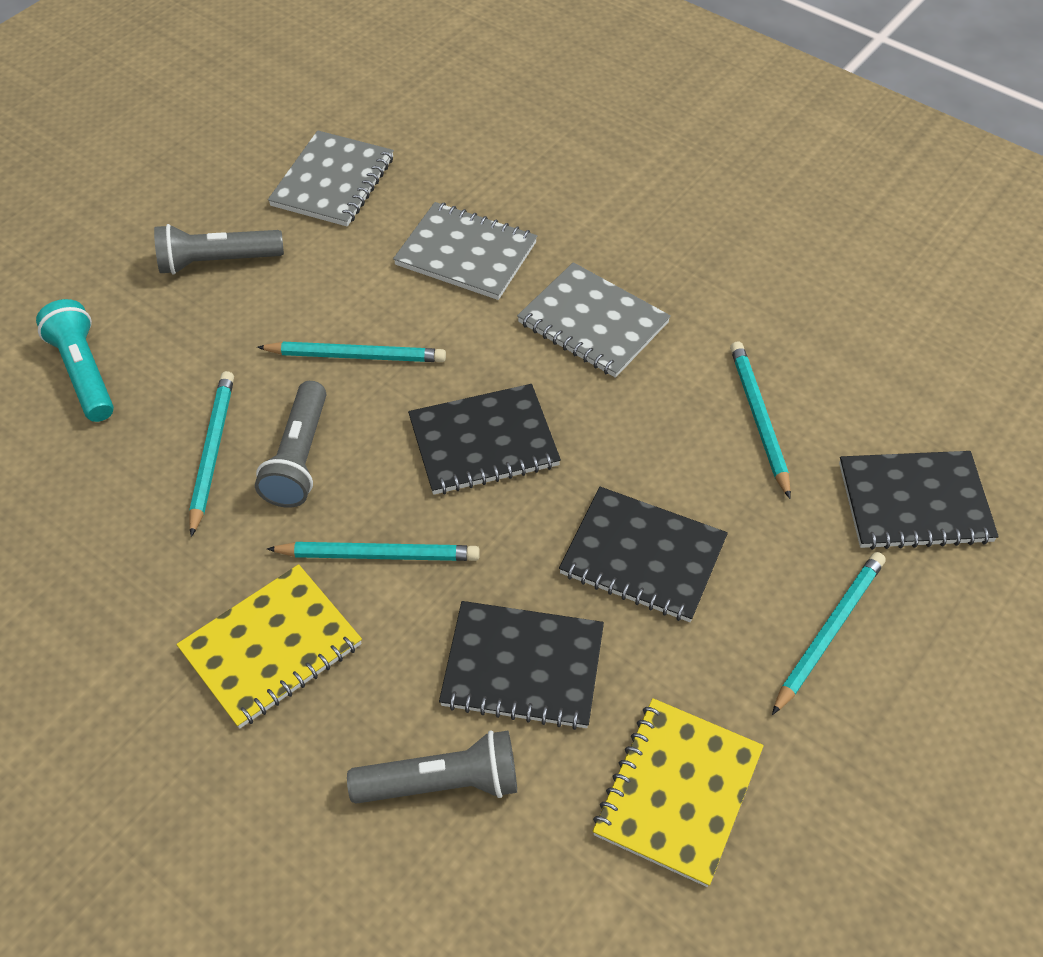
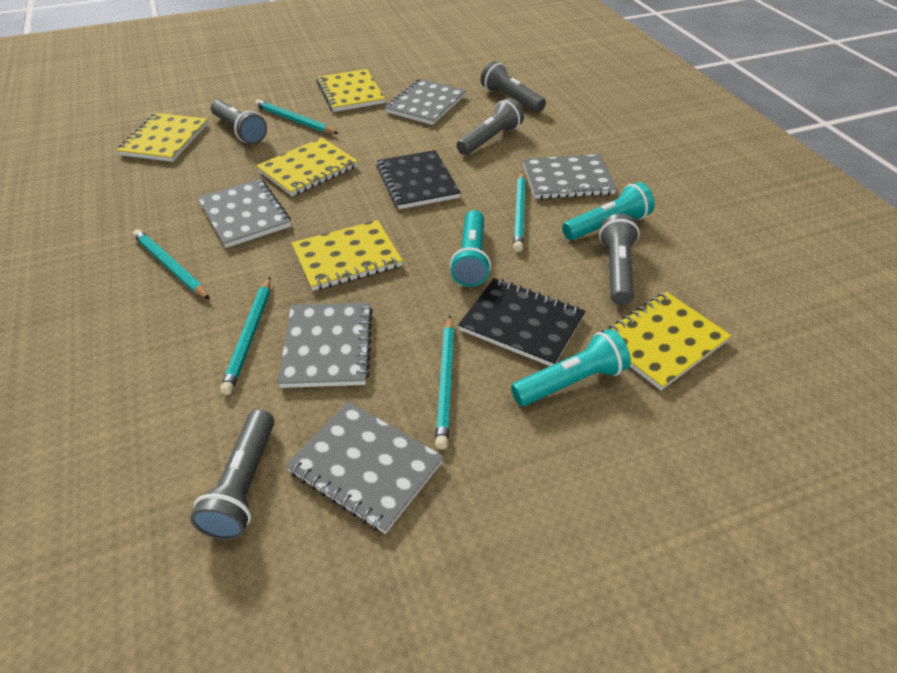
black notebook: [408,384,561,495] [439,601,604,730] [559,487,728,622] [839,451,999,550] = 4 -> [376,150,461,209] [458,278,586,366] = 2
grey flashlight: [154,224,284,275] [255,381,326,508] [347,730,517,804] = 3 -> [190,409,274,540] [211,100,267,144] [457,98,524,155] [481,61,546,113] [599,214,640,305] = 5
grey notebook: [268,130,394,226] [393,202,537,300] [517,262,671,378] = 3 -> [197,179,291,248] [278,302,373,388] [285,401,444,534] [385,79,466,125] [523,154,617,199] = 5
turquoise flashlight: [36,299,114,422] = 1 -> [450,210,491,287] [511,329,631,406] [562,182,655,240] = 3
yellow notebook: [176,564,362,729] [593,698,764,887] = 2 -> [117,113,208,162] [256,138,358,196] [292,220,403,291] [316,69,385,112] [602,292,732,390] = 5

